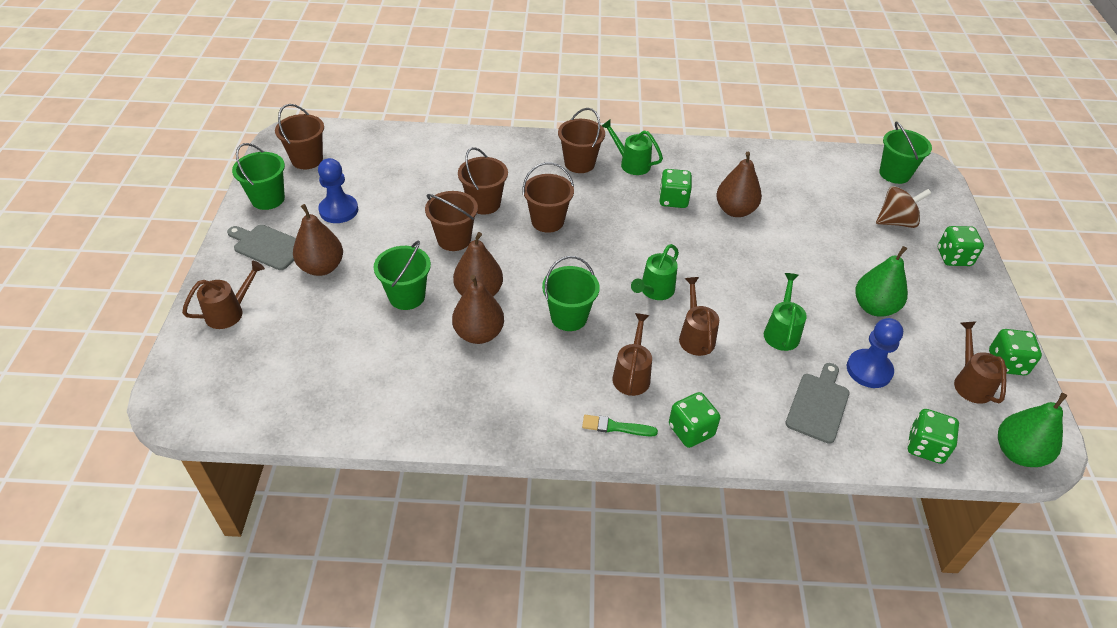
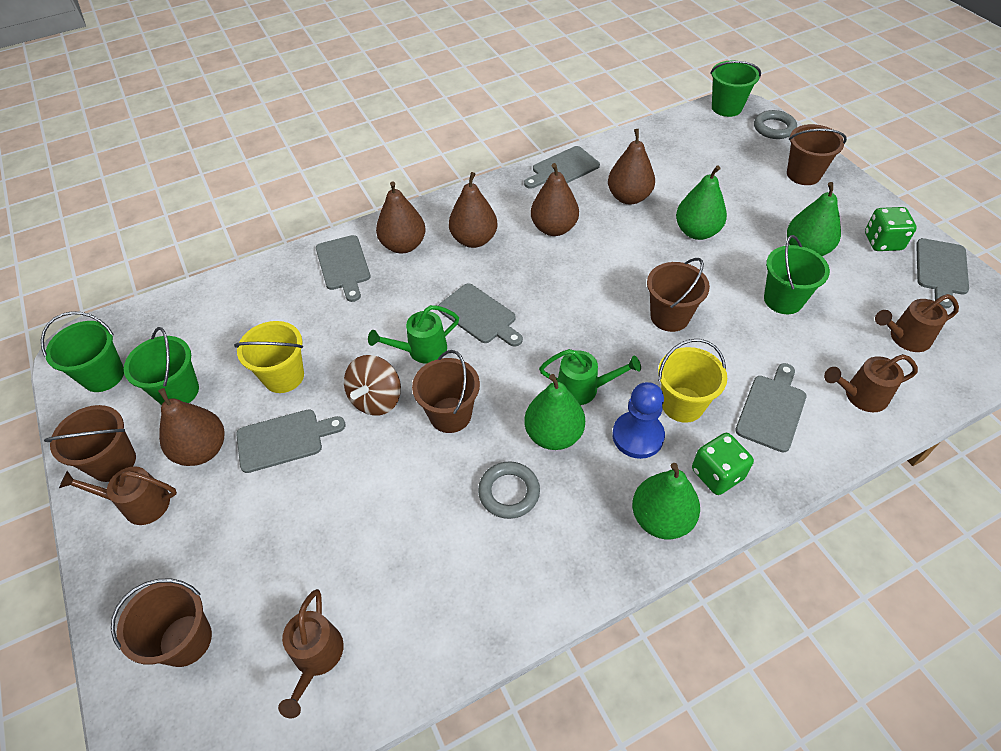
blue pawn: [318,158,358,223] [847,318,903,388] = 2 -> [612,382,665,459] = 1
brown pear: [293,204,343,276] [452,275,504,344] [453,232,503,296] [716,152,762,217] = 4 -> [158,388,224,466] [376,181,425,253] [449,172,497,248] [531,163,579,236] [608,129,655,204] = 5
green brush: [582,415,658,437] = 1 -> none = 0
green dice: [659,169,692,208] [669,392,720,448] [908,409,959,464] [938,226,984,266] [989,329,1042,375] = 5 -> [692,433,754,495] [865,207,917,251] = 2
green pear: [855,246,908,317] [998,393,1067,467] = 2 -> [524,374,585,450] [632,463,700,539] [676,165,727,240] [787,182,841,256] = 4
green watering can: [602,120,663,175] [631,244,679,300] [764,273,807,351] = 3 -> [368,305,459,364] [539,349,641,405] = 2
grey cutting board: [227,225,296,270] [785,363,849,444] = 2 -> [236,409,345,473] [316,235,371,302] [438,283,523,347] [524,146,600,189] [735,363,806,453] [916,238,969,308] = 6
grey ring: none = 0 -> [478,461,540,519] [754,110,797,139] = 2
yellow bucket: none = 0 -> [234,321,304,393] [658,339,727,423] = 2

